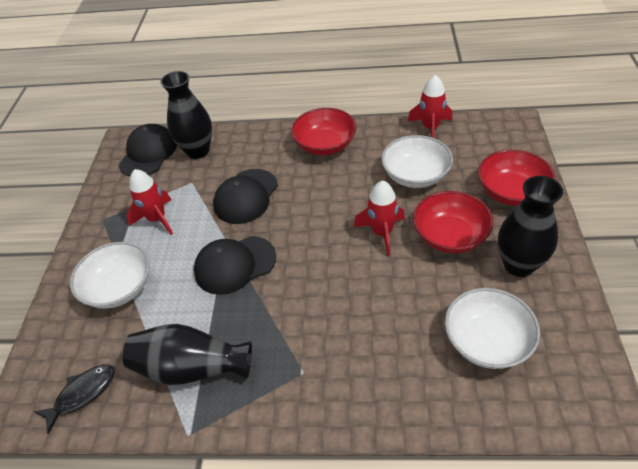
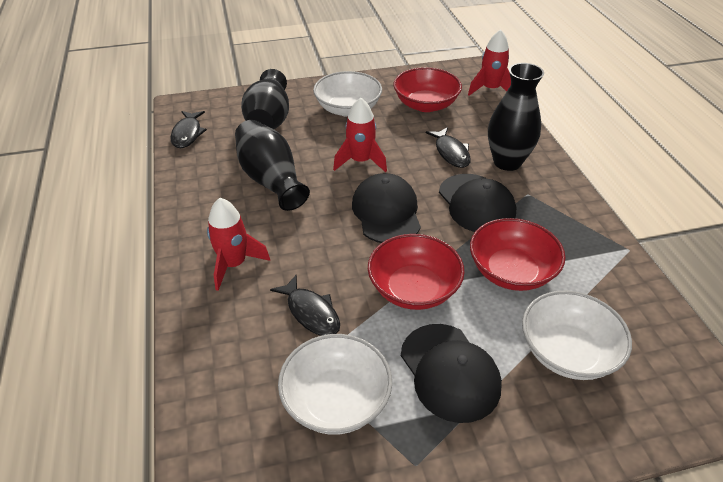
black fish: [34,365,115,434] = 1 -> [171,111,207,148] [270,275,340,336] [426,127,471,168] = 3

